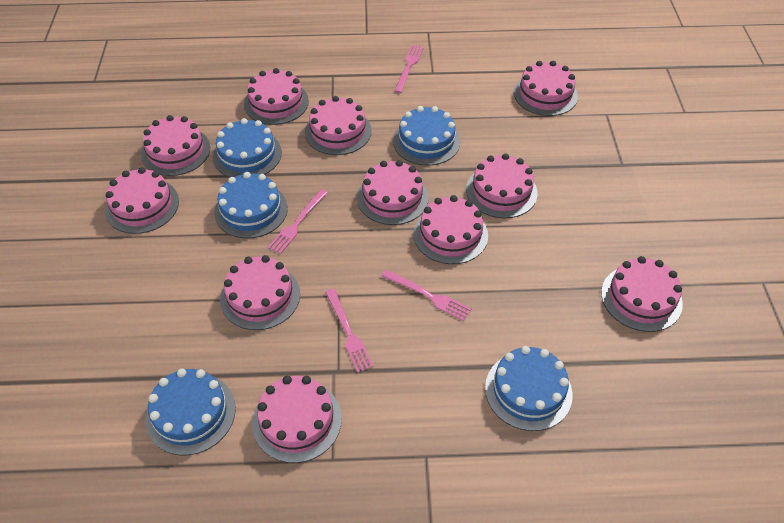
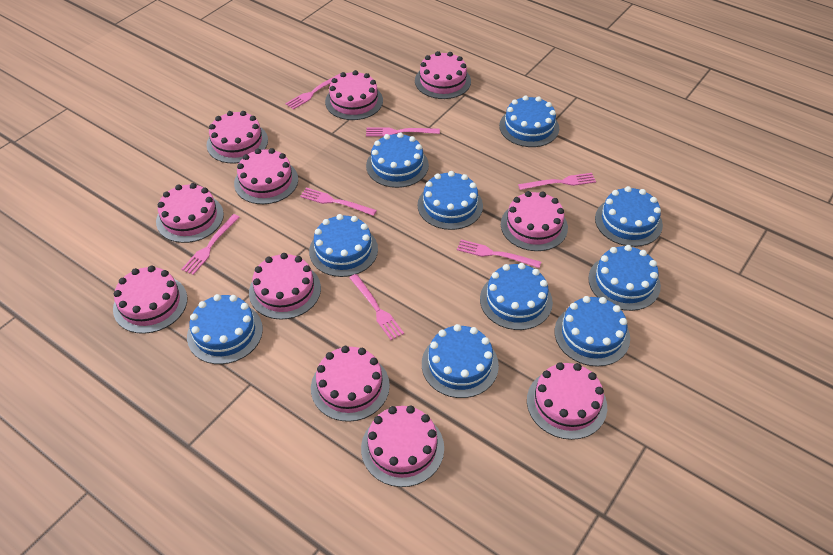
blue cake: [146,368,236,456] [213,118,282,177] [214,172,288,239] [393,106,460,166] [485,346,573,431] = 5 -> [187,294,263,364] [309,214,378,277] [366,132,429,188] [418,171,483,230] [422,324,499,398] [480,263,553,330] [499,95,559,147] [555,296,630,367] [588,245,661,311] [595,186,663,247] = 10
pink fork: [268,189,328,254] [325,289,374,373] [382,269,472,321] [395,45,424,93] = 4 -> [181,214,239,275] [286,73,341,110] [300,188,377,216] [349,274,404,340] [366,127,440,137] [457,240,541,268] [518,173,596,190] = 7

